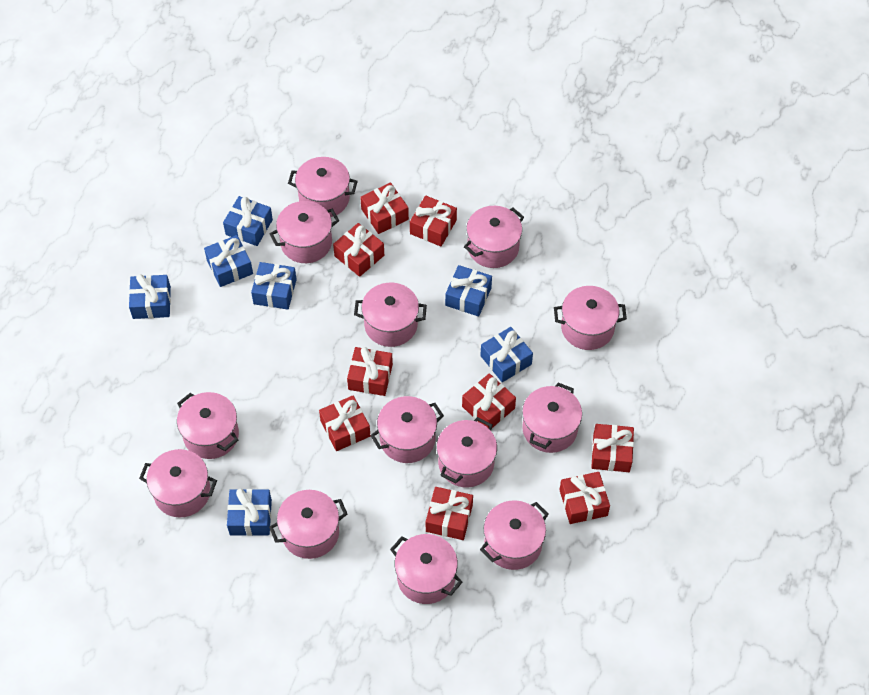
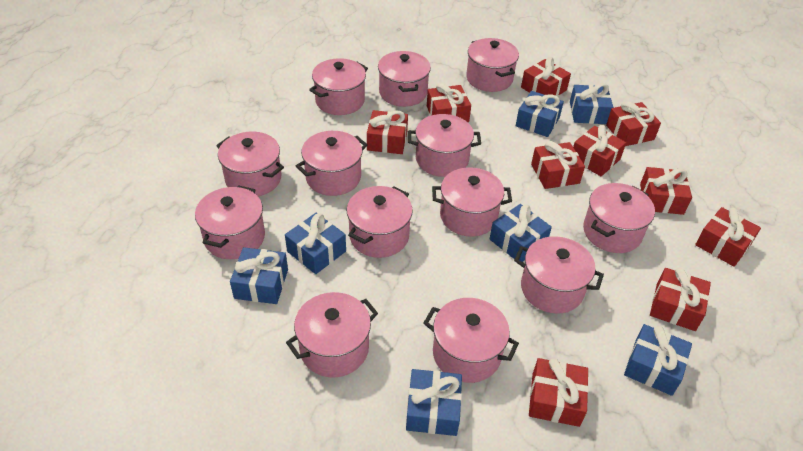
red gift: [319,395,370,451] [333,223,384,277] [347,347,393,396] [360,183,409,234] [410,196,457,246] [426,487,473,540] [462,373,516,429] [560,472,610,524] [591,424,634,472] = 9 -> [367,110,408,154] [427,83,471,122] [521,57,571,97] [529,358,589,427] [531,141,585,189] [573,125,626,176] [606,101,661,146] [640,167,692,215] [650,268,711,331] [695,207,761,267] = 10

